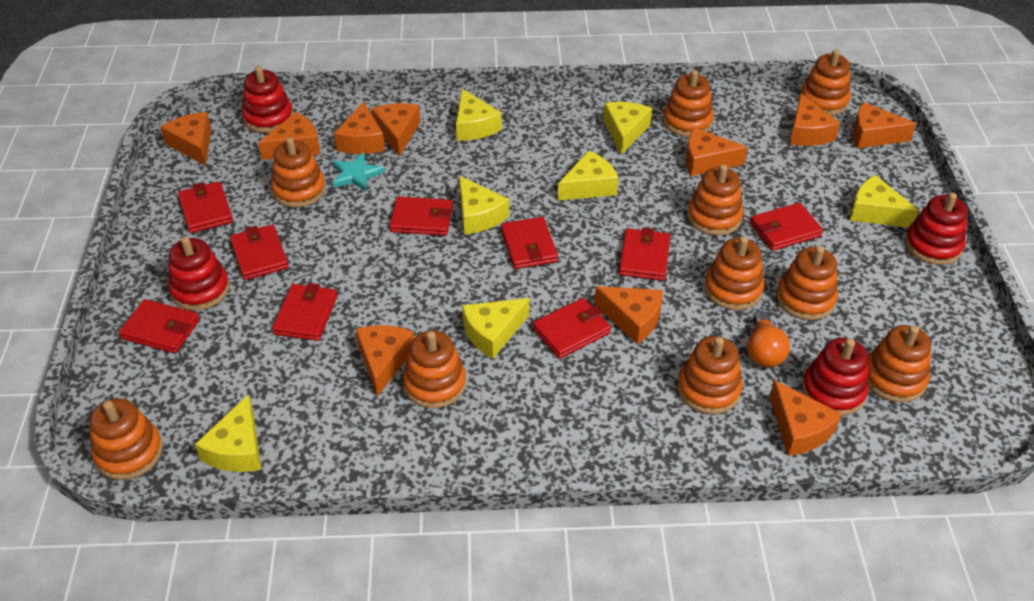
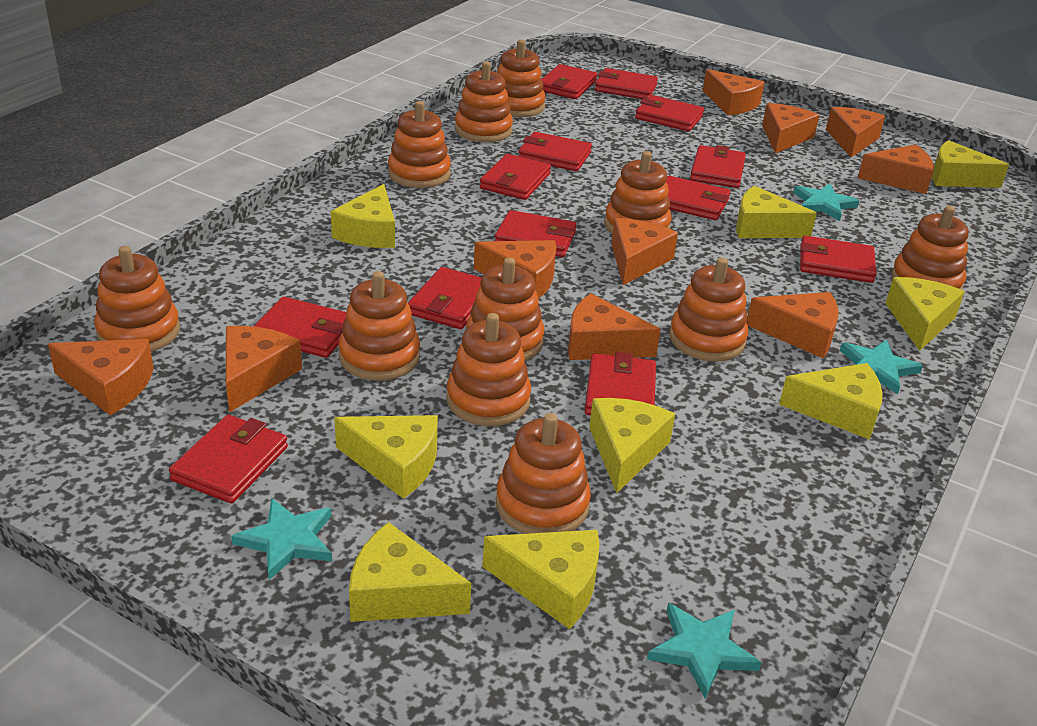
orange light bulb: [747,311,790,367] = 1 -> none = 0
orange stacking toy: [90,398,163,480] [271,137,326,207] [403,331,466,408] [663,70,714,137] [678,336,743,414] [687,164,744,236] [704,236,764,310] [777,246,838,320] [800,49,851,115] [868,325,931,403] = 10 -> [94,246,180,352] [338,271,420,380] [388,101,451,188] [446,313,531,426] [455,61,513,142] [466,257,544,361] [496,413,591,534] [497,40,545,117] [604,151,672,234] [670,257,748,362] [891,206,969,290] = 11
red stacking toy: [168,237,230,311] [242,66,293,133] [802,338,869,416] [905,192,968,265] = 4 -> none = 0
red wallet: [119,299,200,353] [178,181,233,233] [230,224,289,280] [272,283,337,341] [389,197,453,236] [501,217,558,269] [533,298,611,359] [619,227,670,281] [750,203,823,251] = 9 -> [169,415,288,503] [253,297,346,358] [408,267,482,329] [480,154,551,200] [495,210,577,257] [519,132,592,171] [542,64,597,99] [585,352,656,415] [595,68,658,99] [635,95,704,131] [666,176,730,220] [690,145,746,188] [800,236,876,283] = 13
turquoise star: [332,152,385,192] = 1 -> [231,498,332,580] [647,603,761,699] [793,184,859,221] [840,339,923,395] = 4
yellow cheese: [195,395,261,472] [456,89,502,141] [459,176,509,234] [462,298,530,359] [558,150,618,201] [603,102,652,155] [850,175,919,227] = 7 -> [331,184,395,248] [334,415,438,499] [349,522,471,622] [483,530,600,629] [589,398,675,494] [736,186,817,238] [779,363,883,439] [885,277,965,351] [932,140,1009,188] = 9

